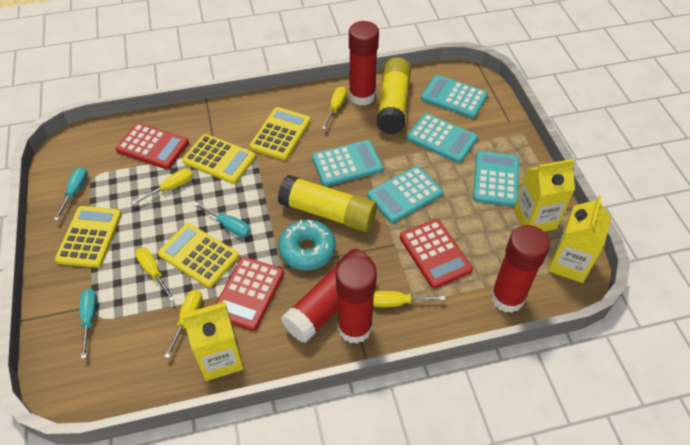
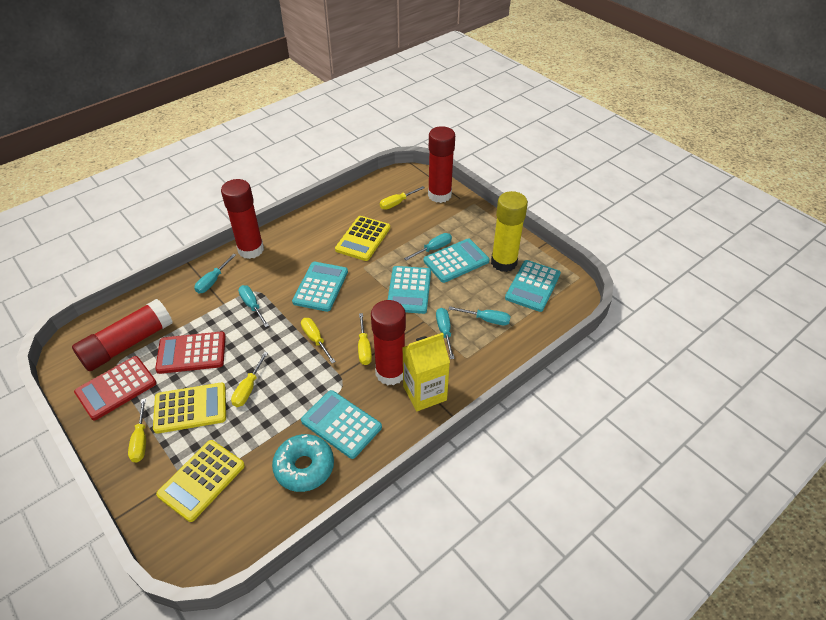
red calculator: [116,123,189,169] [216,257,284,331] [400,219,473,289] = 3 -> [74,356,157,420] [155,332,226,374] = 2
turquoise screwdriver: [54,167,88,221] [79,289,97,359] [194,202,251,237] = 3 -> [194,253,236,293] [238,285,269,327] [404,233,452,261] [436,308,455,359] [449,306,511,325] = 5
yellow calculator: [55,206,122,268] [158,223,239,288] [182,134,256,184] [250,107,311,160] = 4 -> [153,383,226,434] [156,440,245,522] [335,216,390,261] = 3
yellow carton: [182,302,244,381] [514,159,575,232] [548,195,611,283] = 3 -> [402,333,450,411] = 1
yellow glue stick: [278,175,377,232] [376,57,411,134] = 2 -> [491,191,528,272] = 1

